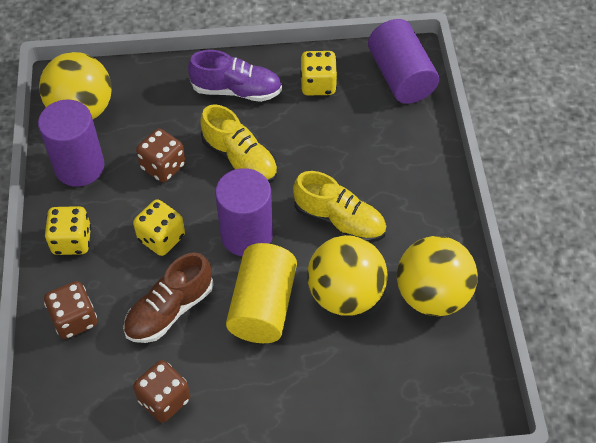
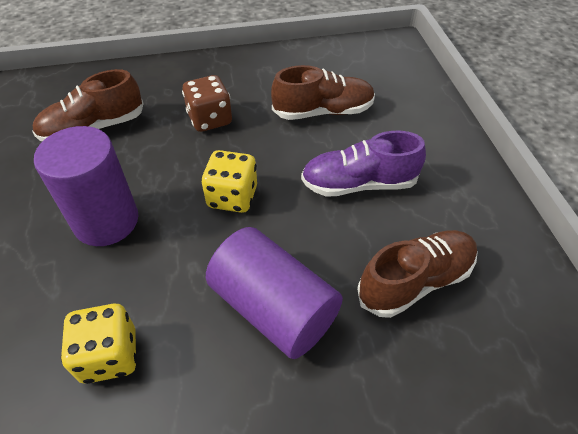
brown dice: [44,281,97,339] [133,360,190,423] [136,128,186,182] = 3 -> [182,75,232,132] = 1
brown shoe: [123,253,214,343] = 1 -> [32,69,144,141] [271,65,375,120] [357,230,478,318] = 3
purple cylinder: [38,100,104,187] [215,168,273,256] [368,19,439,104] = 3 -> [34,126,138,246] [206,227,343,359] = 2
yellow ball: [39,52,112,119] [307,235,388,315] [397,236,478,316] = 3 -> none = 0
yellow cylinder: [226,243,297,343] = 1 -> none = 0
yellow dice: [45,206,91,255] [133,199,185,256] [300,51,338,95] = 3 -> [61,303,137,384] [201,150,257,213] = 2
yellow shoe: [200,104,278,183] [293,171,387,243] = 2 -> none = 0

